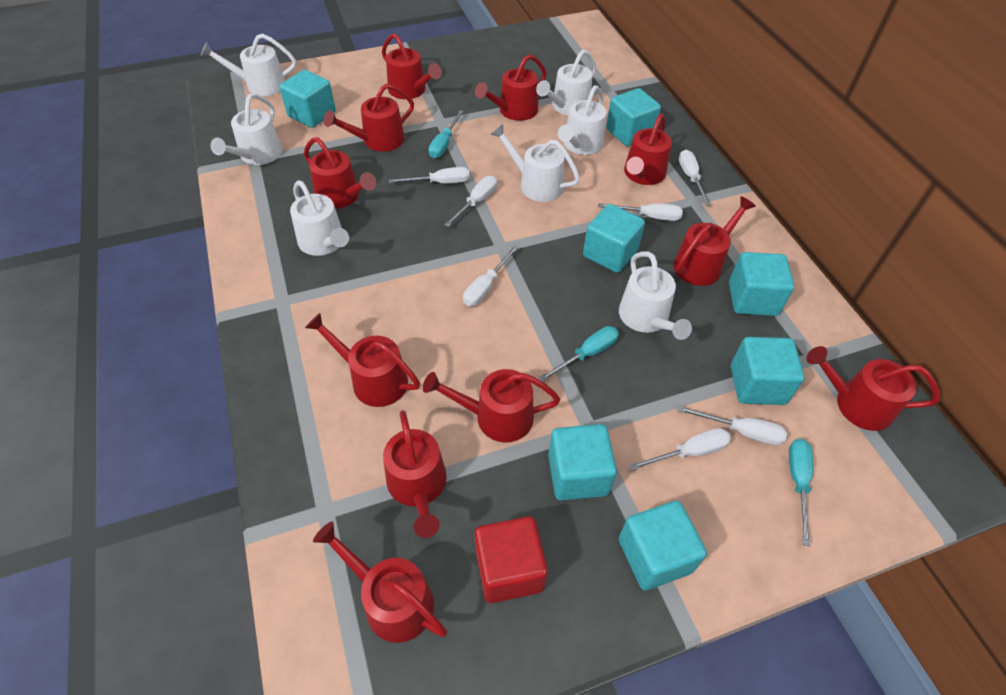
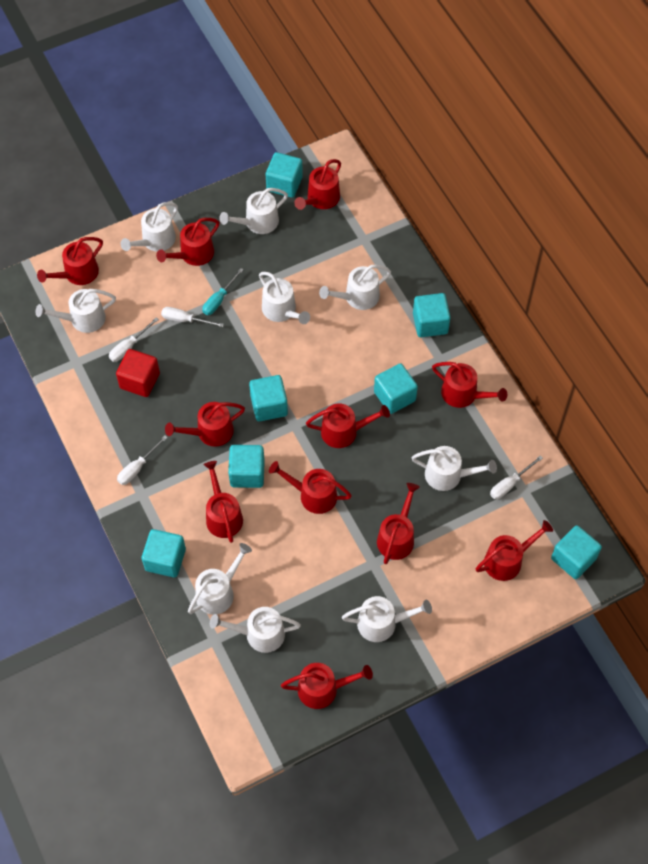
turquoise screwdriver: [429,110,463,158] [539,326,619,382] [789,439,813,546] = 3 -> [202,268,244,315] = 1
white screwdriver: [389,167,470,183] [444,176,497,227] [463,245,519,306] [598,203,683,221] [629,428,731,471] [678,406,787,445] [679,150,711,206] = 7 -> [109,317,159,362] [117,435,168,485] [161,307,224,327] [490,456,543,499] = 4
white watering can: [201,34,296,96] [210,94,282,165] [290,180,349,256] [490,124,580,202] [536,50,596,116] [558,85,606,155] [619,251,692,340] = 7 -> [36,289,116,333] [121,202,178,251] [188,543,252,615] [210,607,301,653] [219,188,288,234] [259,272,310,324] [319,265,391,310] [342,596,432,642] [412,446,497,491] = 9

